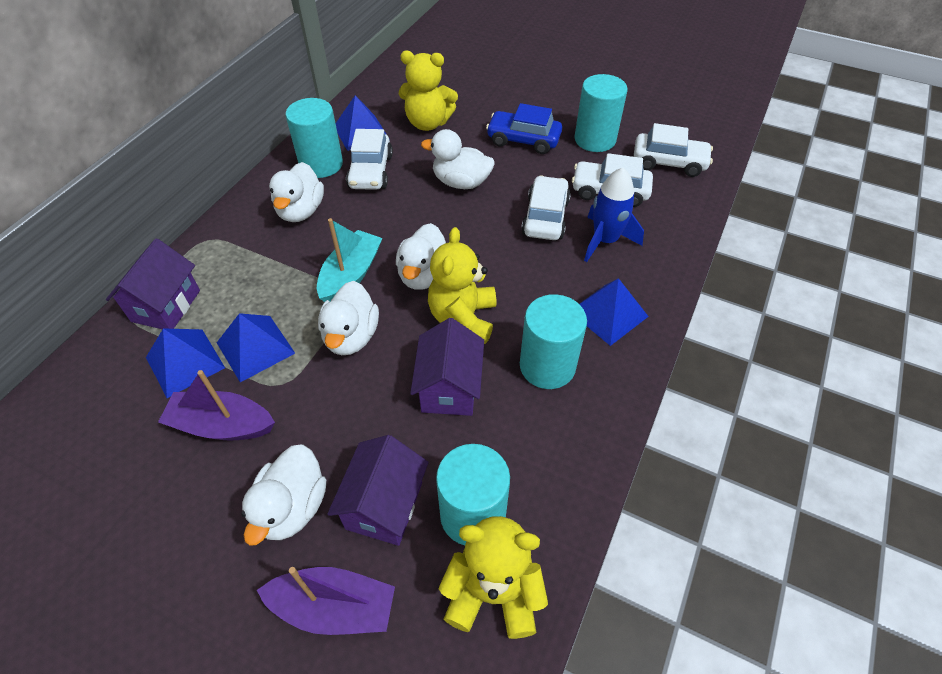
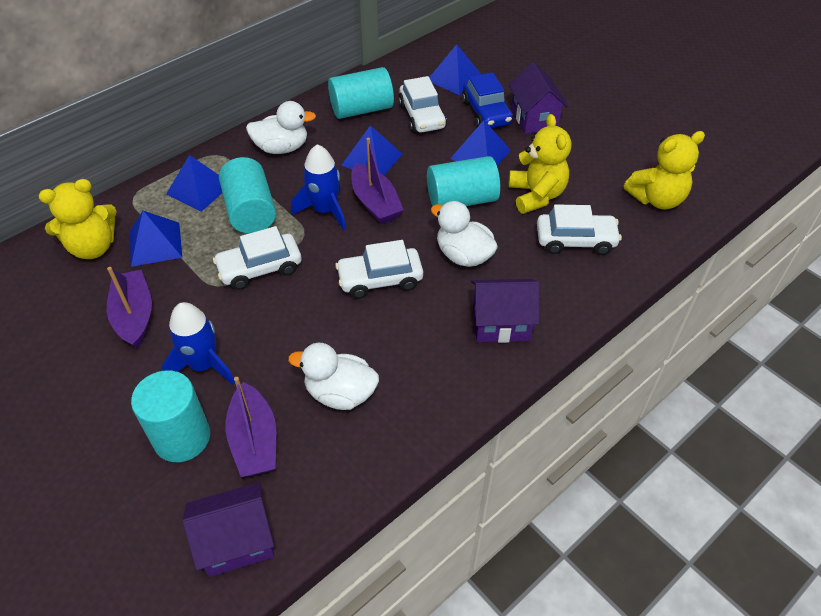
blue pyramid: [146,329,225,398] [217,313,295,382] [336,95,387,151] [579,278,649,346] = 4 -> [130,211,182,267] [166,155,222,212] [341,125,402,175] [429,44,482,96] [450,120,511,166] = 5
blue rocket: [584,168,644,262] = 1 -> [162,302,235,385] [291,144,346,230] = 2
purple boat: [158,370,275,441] [257,567,395,635] = 2 -> [107,267,152,349] [225,377,276,477] [351,138,404,224] = 3
turquoise boat: [317,218,382,302] = 1 -> none = 0
white duck: [241,444,326,546] [269,162,324,222] [318,281,379,355] [396,223,446,290] [421,129,495,189] = 5 -> [246,101,316,154] [288,343,379,410] [431,201,498,267] = 3

